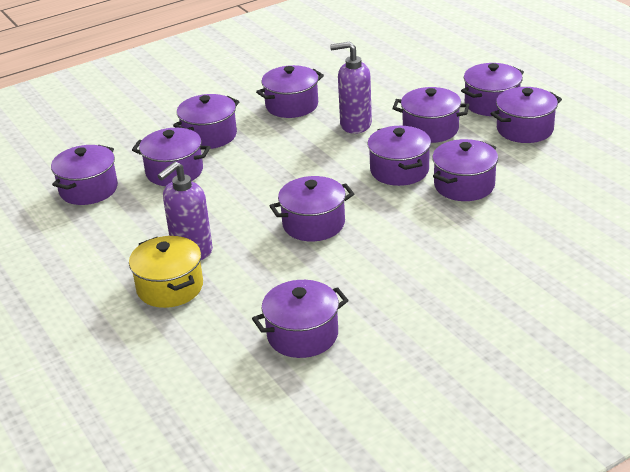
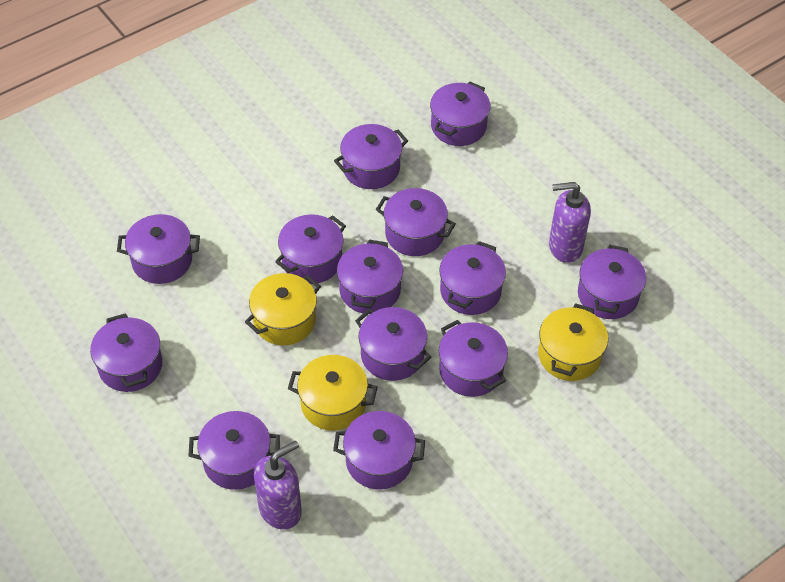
purple pot: [51,145,118,205] [132,128,211,186] [173,94,239,149] [252,280,349,358] [256,65,324,118] [270,176,354,241] [367,126,431,186] [392,87,469,143] [432,139,498,201] [461,63,524,116] [491,87,562,143] = 11 -> [90,313,163,392] [117,214,200,284] [188,411,280,490] [275,214,346,284] [333,411,425,489] [334,124,408,189] [337,240,403,314] [355,307,431,381] [376,188,456,256] [430,82,490,146] [439,241,506,315] [439,320,508,397] [578,245,646,319] = 13
yellow pot: [129,236,203,308] = 1 -> [245,273,321,345] [288,355,378,431] [538,303,608,381] = 3

